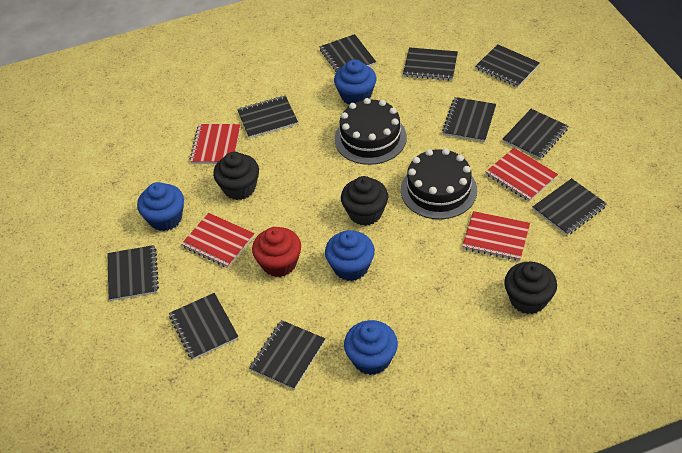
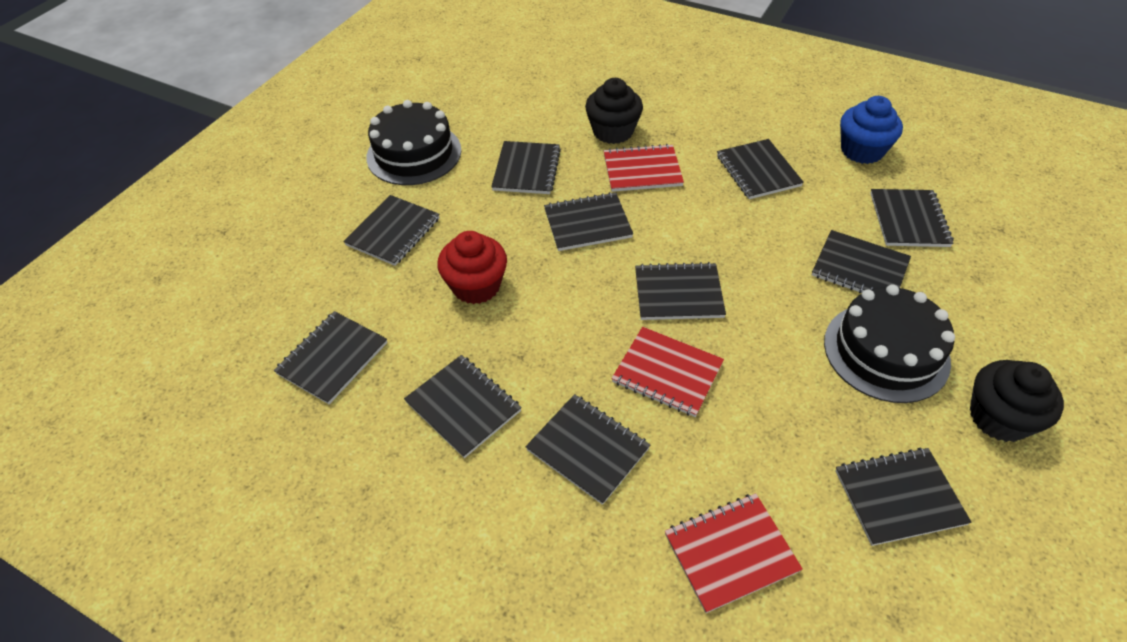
black cupcake: [213,152,259,200] [341,176,388,226] [504,262,557,314] = 3 -> [585,78,643,144] [970,360,1064,442] = 2
black notebook: [108,245,159,301] [169,293,239,360] [237,95,298,138] [249,320,325,390] [320,34,376,72] [403,47,458,81] [442,97,496,142] [476,44,540,87] [503,109,568,159] [533,178,607,235] = 10 -> [274,311,387,404] [343,195,439,266] [404,355,522,458] [491,141,561,194] [526,394,650,505] [544,192,633,251] [635,262,726,320] [717,139,804,199] [812,230,911,293] [835,447,971,546] [870,189,954,247] = 11
blue cupcake: [137,182,184,231] [325,230,375,281] [334,59,376,104] [344,320,398,375] = 4 -> [840,96,903,164] = 1
red notebook: [181,213,255,268] [190,124,240,164] [462,211,530,261] [486,148,558,202] = 4 -> [604,144,684,192] [611,327,724,417] [665,493,803,613] = 3

